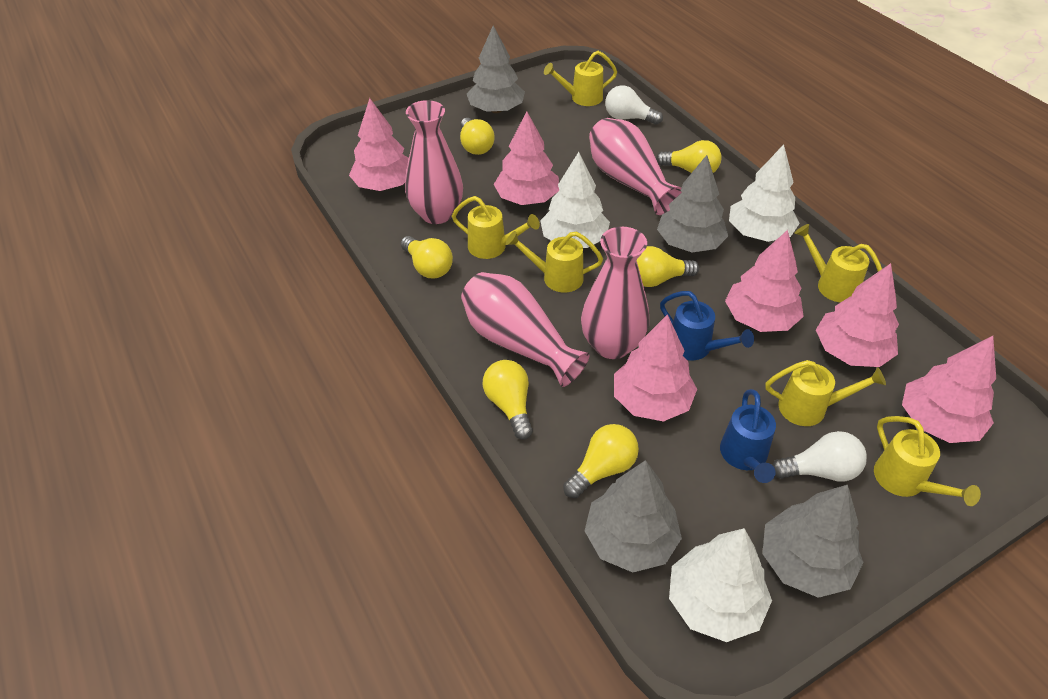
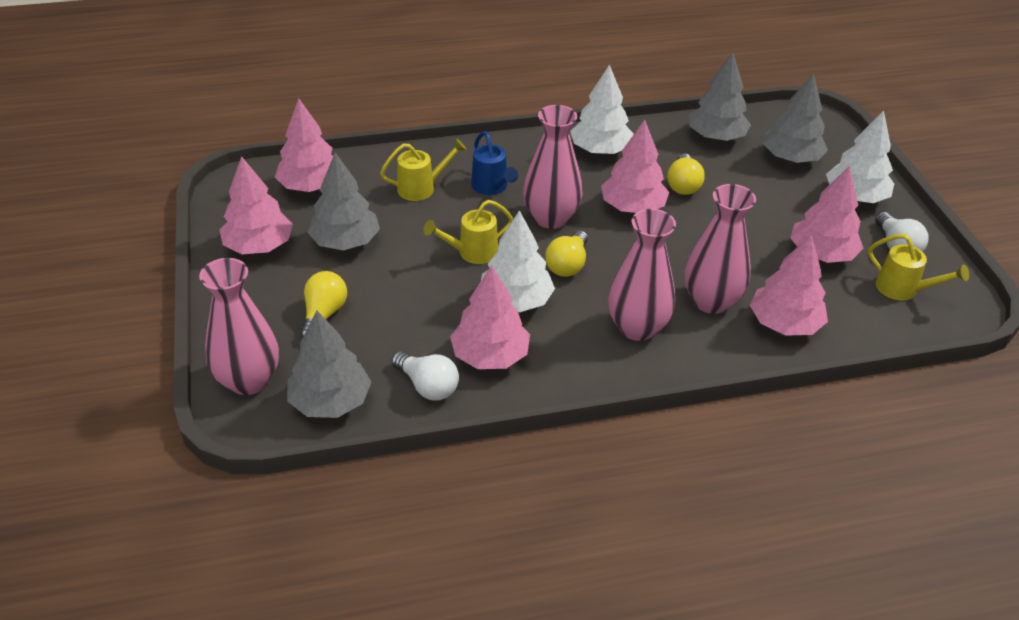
blue watering can: [660,291,754,361] [720,389,776,483] = 2 -> [471,131,518,195] = 1
yellow light bulb: [401,236,453,279] [460,118,495,155] [483,360,533,440] [563,424,639,498] [637,246,699,287] [656,140,722,173] = 6 -> [300,271,347,338] [545,230,588,277] [667,153,705,195] = 3
yellow watering can: [452,196,540,259] [506,231,603,292] [544,51,617,106] [765,360,886,426] [795,224,882,302] [874,416,981,506] = 6 -> [380,139,467,201] [423,200,513,264] [868,234,969,300] = 3

